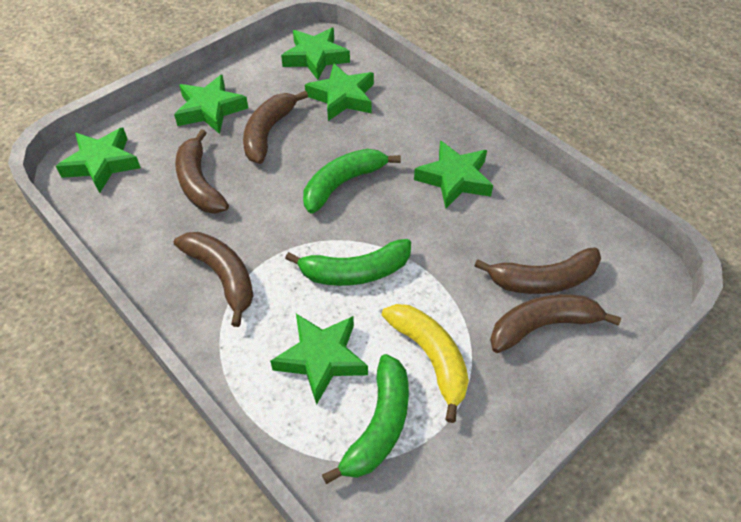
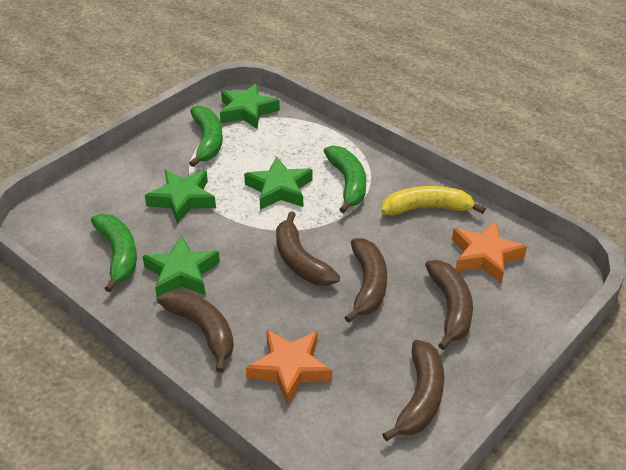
green star: [56,127,141,193] [174,75,248,134] [270,314,368,405] [281,28,350,80] [305,63,374,121] [414,141,493,208] = 6 -> [143,235,220,298] [145,170,216,224] [220,83,280,129] [244,157,312,210] = 4
orange star: none = 0 -> [246,330,332,406] [452,221,527,284] = 2

